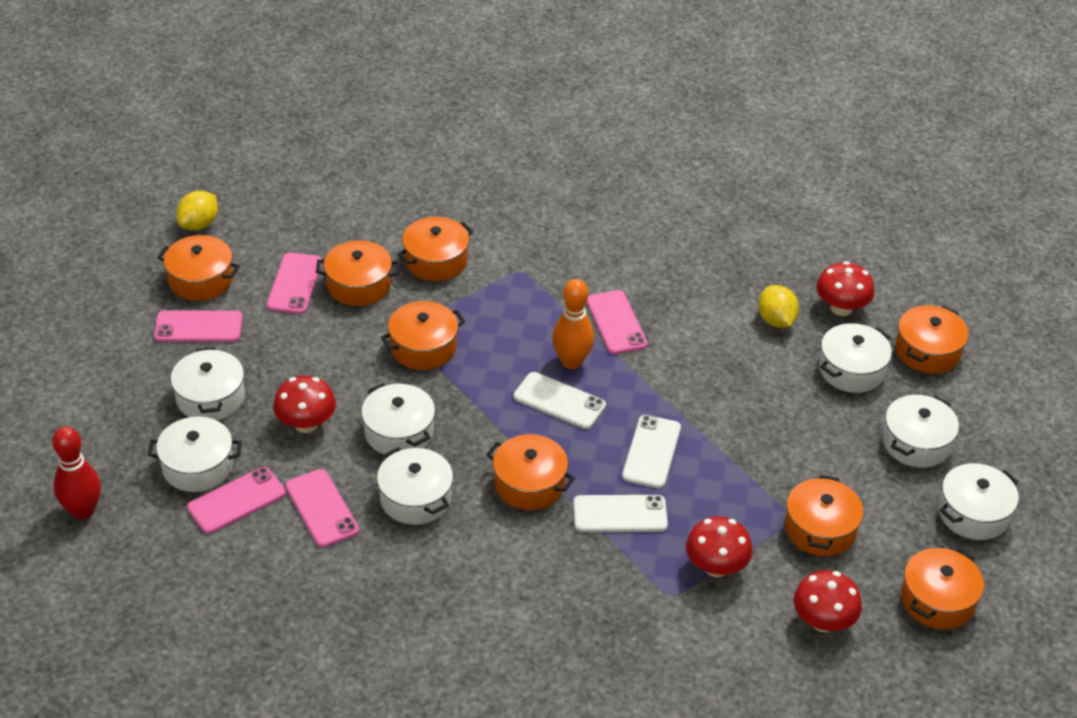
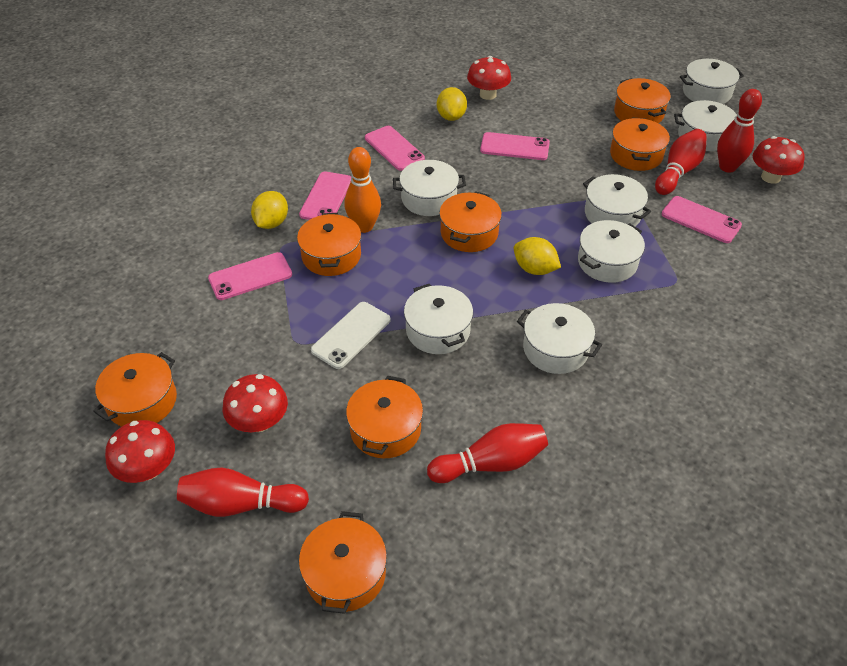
orange pot: [157,235,240,301] [316,240,400,306] [381,301,465,370] [397,217,474,281] [486,434,575,510] [785,475,864,556] [896,305,969,374] [901,548,984,629] = 8 -> [93,352,177,427] [297,213,361,276] [299,511,387,614] [346,376,423,458] [439,191,502,252] [610,117,670,171] [614,78,671,124] = 7
red bowling pin: [52,427,101,520] = 1 -> [177,468,309,517] [427,423,548,483] [655,129,707,195] [717,89,762,173] = 4
white phone: [514,372,606,429] [573,495,668,532] [622,415,681,489] = 3 -> [311,302,391,369] = 1
yellow lemon: [176,191,218,231] [758,285,799,328] = 2 -> [251,191,288,229] [437,87,467,121] [514,237,561,275] = 3

